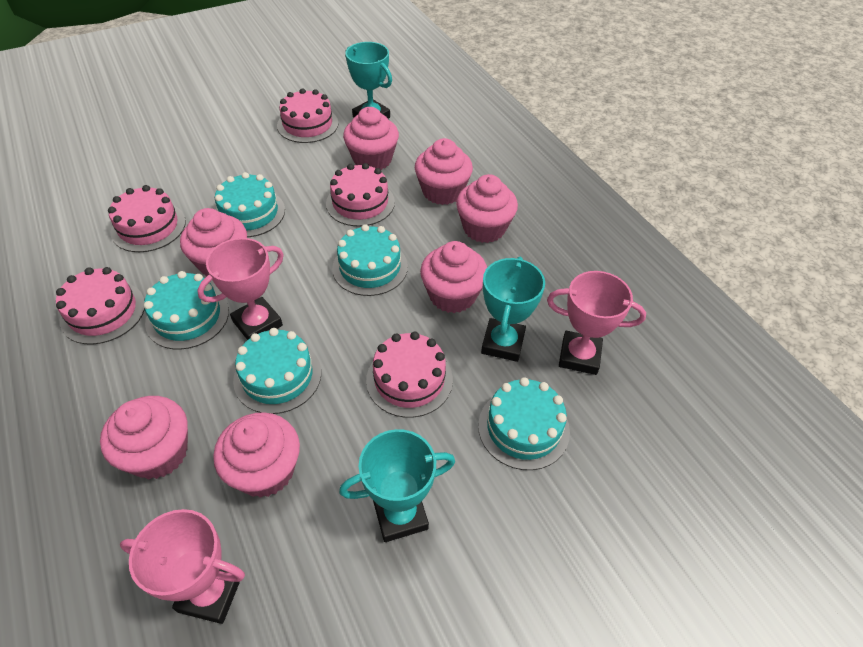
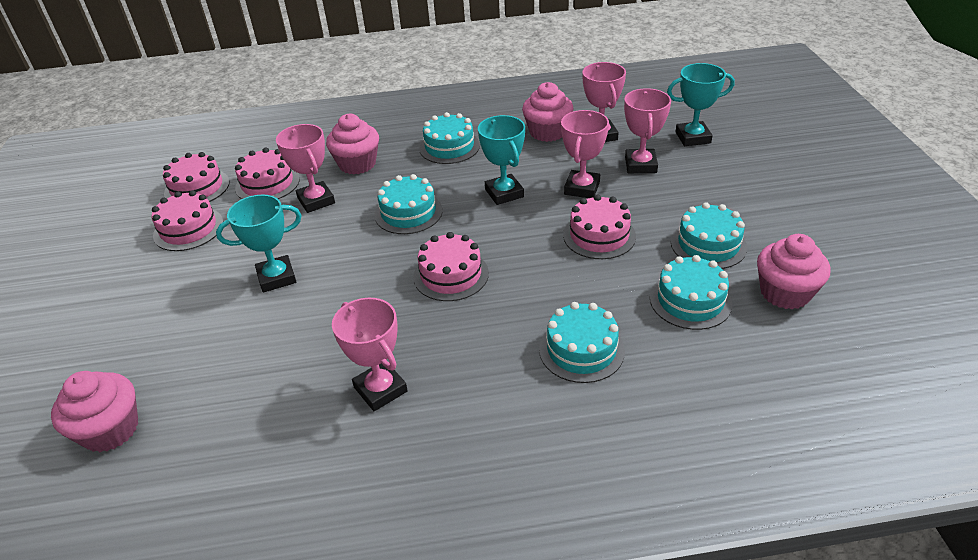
pink cupcake: [100,396,188,479] [180,208,247,277] [213,412,300,498] [343,107,399,170] [415,138,473,205] [420,241,487,313] [456,174,518,243] = 7 -> [51,371,138,452] [326,114,379,175] [522,82,574,142] [757,234,830,309] = 4
pink trophy: [120,509,245,624] [197,238,284,340] [547,271,646,375] = 3 -> [276,124,335,213] [332,298,408,411] [561,110,609,198] [583,62,626,142] [624,88,671,173] = 5

